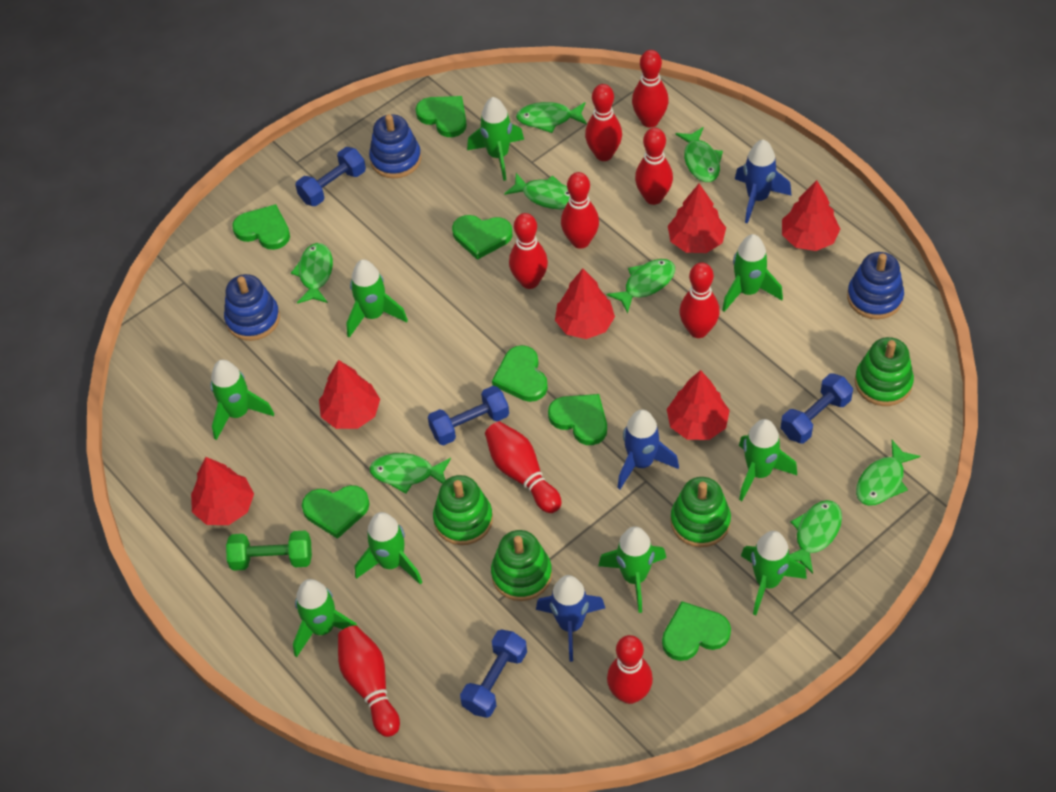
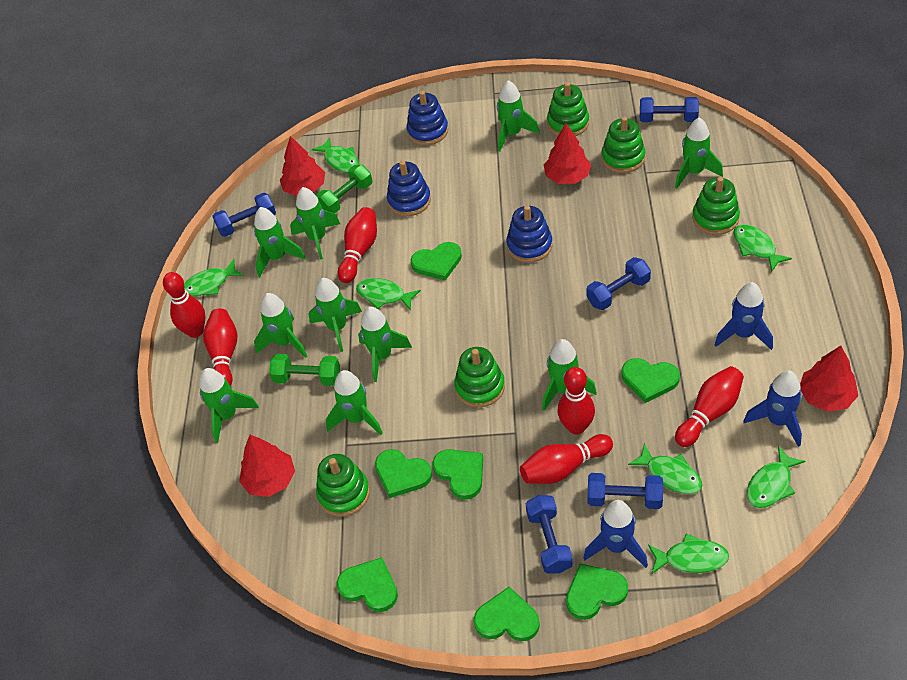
blue dumbbell: [295,147,366,206] [428,386,509,445] [460,629,527,718] [781,373,853,443] = 4 -> [212,193,276,237] [526,495,573,573] [586,257,651,310] [588,473,663,509] [640,97,699,122] = 5
green dumbbell: [226,531,312,571] = 1 -> [269,354,340,386] [316,165,372,213] = 2
green fish: [291,243,333,304] [369,453,451,494] [504,173,570,209] [516,102,587,133] [607,259,675,313] [675,127,723,182] [789,500,842,574] [856,440,920,506] = 8 -> [184,259,244,297] [311,137,359,173] [356,278,421,311] [628,443,702,494] [648,533,729,574] [733,224,792,272] [747,446,806,508] = 7
green rocket: [210,360,274,440] [293,579,357,657] [346,259,408,338] [355,512,422,584] [467,97,524,181] [598,526,666,613] [722,234,783,312] [739,419,797,501] [741,531,807,615] = 9 -> [199,368,259,443] [254,207,306,277] [254,293,307,358] [290,187,340,260] [309,278,362,352] [326,370,383,435] [358,307,412,382] [497,80,540,152] [542,339,597,411] [675,117,723,189] = 10
green stacking toy: [433,475,493,545] [491,530,552,601] [670,477,731,547] [855,337,914,406] = 4 -> [316,454,370,517] [454,347,505,408] [547,82,589,136] [601,117,645,173] [692,177,740,235] = 5
red bowling pin: [338,625,400,737] [485,421,561,513] [509,213,548,289] [561,172,599,249] [585,84,622,161] [607,635,653,704] [632,50,669,128] [635,128,673,205] [680,262,720,338] = 9 -> [163,272,205,338] [203,308,237,387] [338,207,377,283] [520,434,613,484] [557,367,595,435] [675,366,744,447] = 6
red tree: [191,457,254,525] [319,360,380,429] [555,269,615,339] [667,370,730,440] [668,184,726,253] [782,180,840,251] = 6 -> [239,435,295,497] [280,136,325,196] [544,123,591,184] [800,346,858,412] = 4

